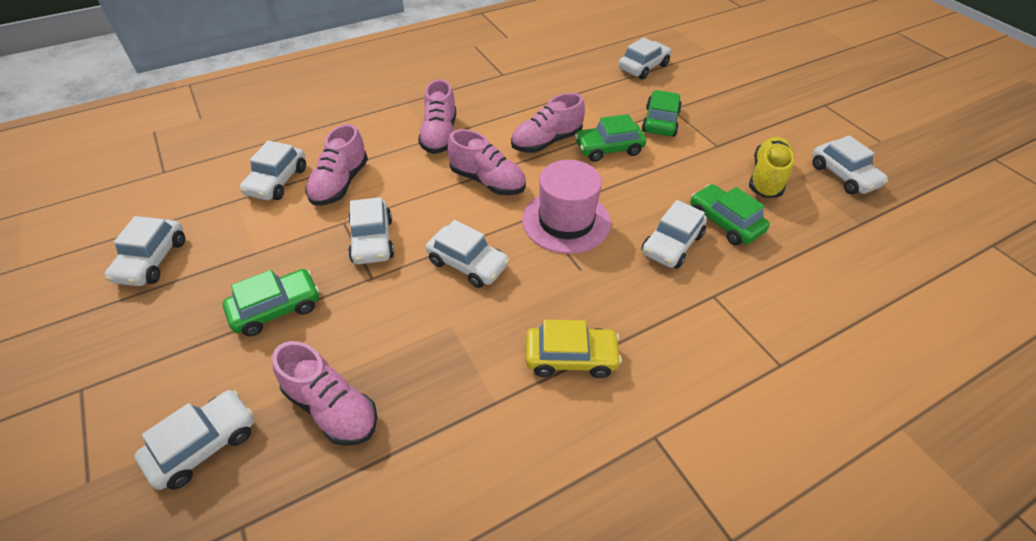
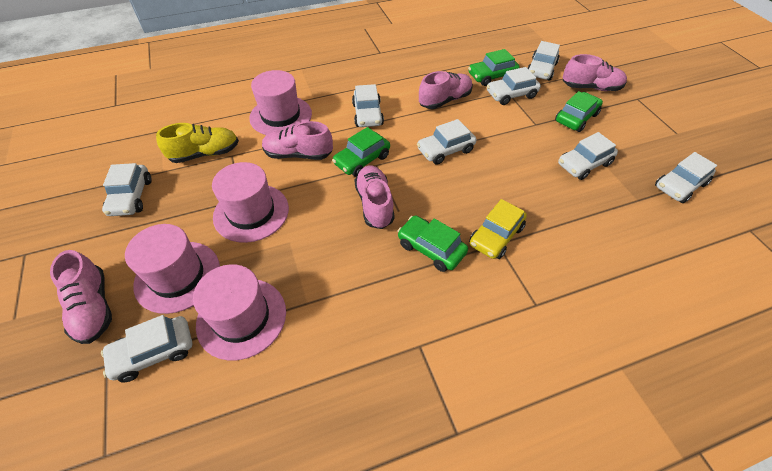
pink hat: [522,160,611,254] = 1 -> [125,224,220,314] [193,264,286,360] [212,162,289,243] [249,70,312,135] = 4

